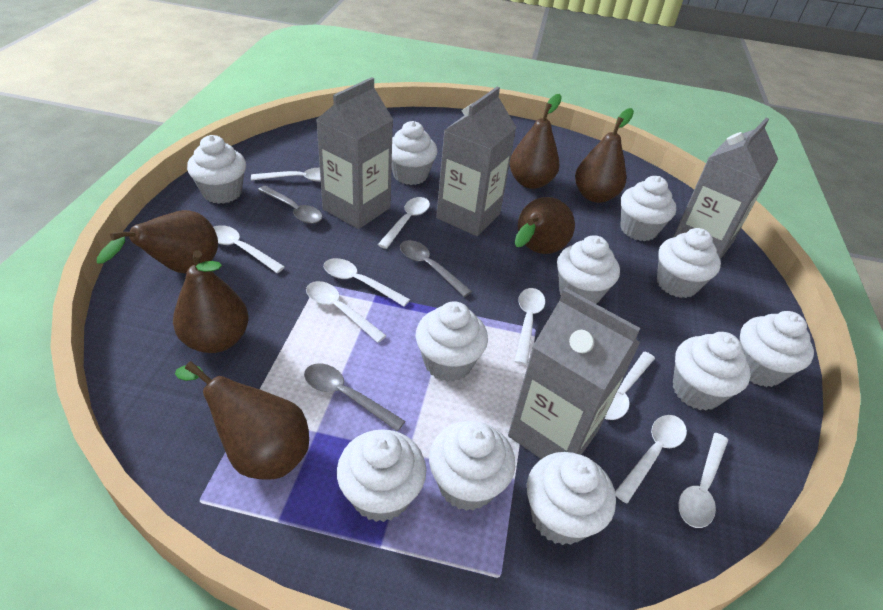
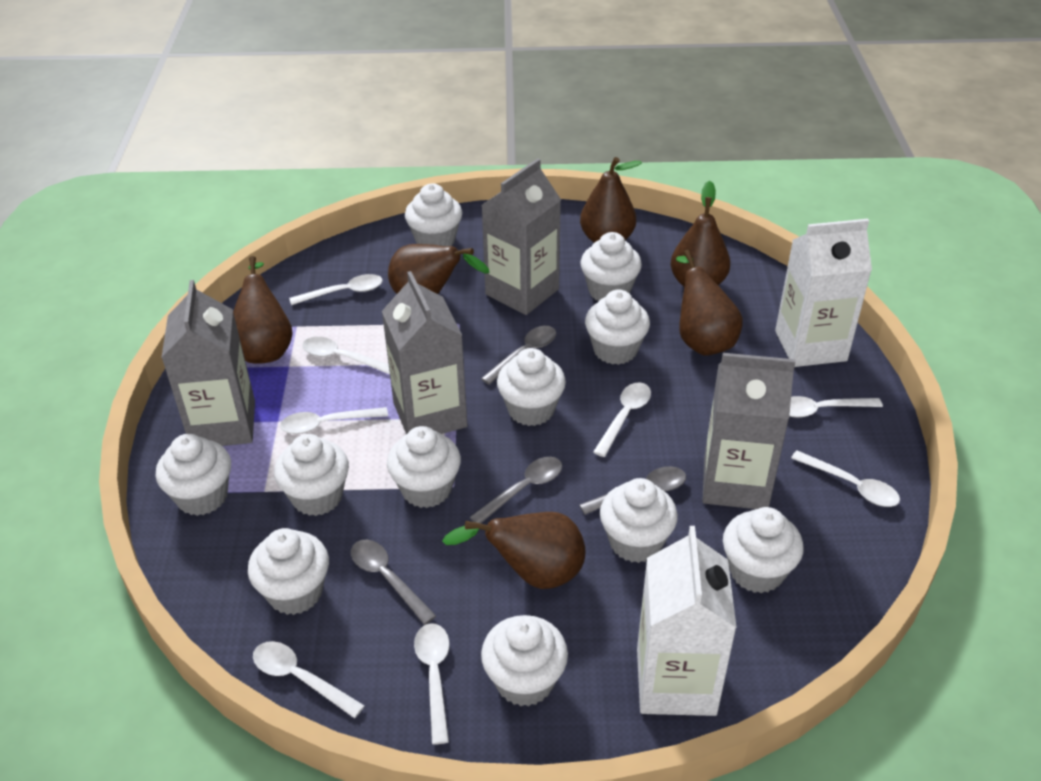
grey spoon: [258,186,322,224] [304,364,405,431] [400,240,472,297] = 3 -> [351,540,436,625] [470,457,562,523] [481,326,556,385] [579,466,686,515] = 4
white carton: none = 0 -> [637,526,737,716] [775,219,872,367] = 2
white spoon: [213,225,285,273] [251,168,321,182] [306,281,386,343] [324,258,410,307] [378,197,430,249] [515,288,545,365] [605,352,655,420] [615,415,687,504] [678,433,728,528] = 9 -> [253,641,365,718] [280,407,388,434] [289,274,382,305] [302,337,390,375] [414,623,450,745] [593,382,651,457] [789,396,883,418] [791,450,900,507] = 8

